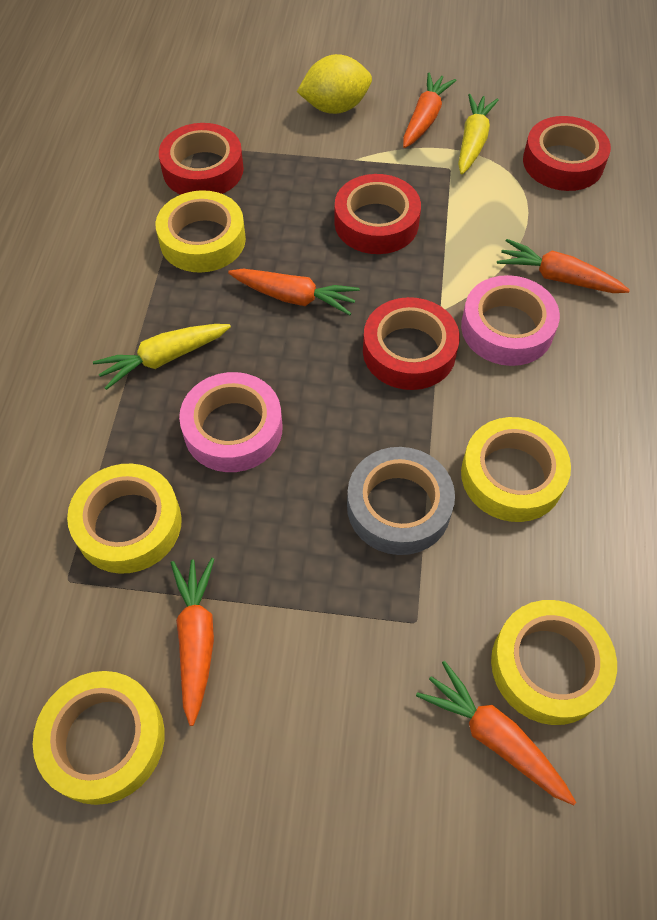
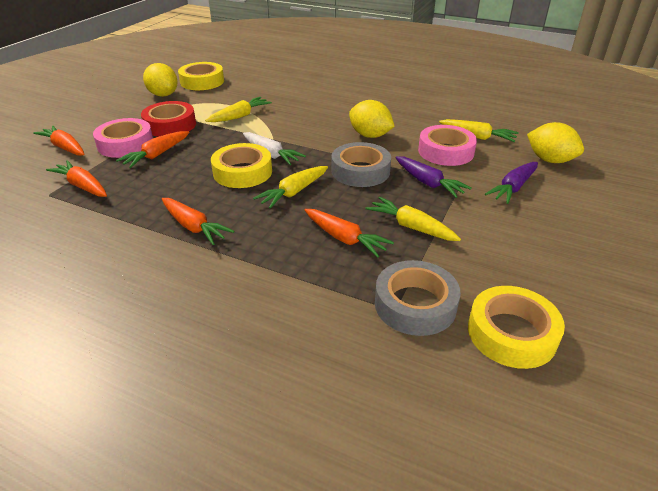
grey tape: [347,447,455,555] = 1 -> [331,142,391,187] [375,260,461,336] = 2
purple carrot: none = 0 -> [396,156,472,198] [485,162,538,204] = 2
red tape: [159,123,244,195] [334,174,421,254] [363,297,460,390] [523,116,611,191] = 4 -> [141,101,196,137] = 1
white carrot: none = 0 -> [243,132,306,165] = 1
yellow carrot: [93,324,231,390] [458,94,499,175] = 2 -> [205,97,272,122] [253,166,328,209] [365,197,461,241] [439,119,519,142] = 4
yellow lemon: [297,54,372,114] = 1 -> [143,63,178,97] [349,100,395,138] [527,122,584,163] = 3
yellow tape: [33,671,165,805] [67,464,182,574] [155,190,246,273] [461,417,571,522] [491,600,617,725] = 5 -> [178,62,224,90] [211,143,272,188] [468,286,565,369] = 3

